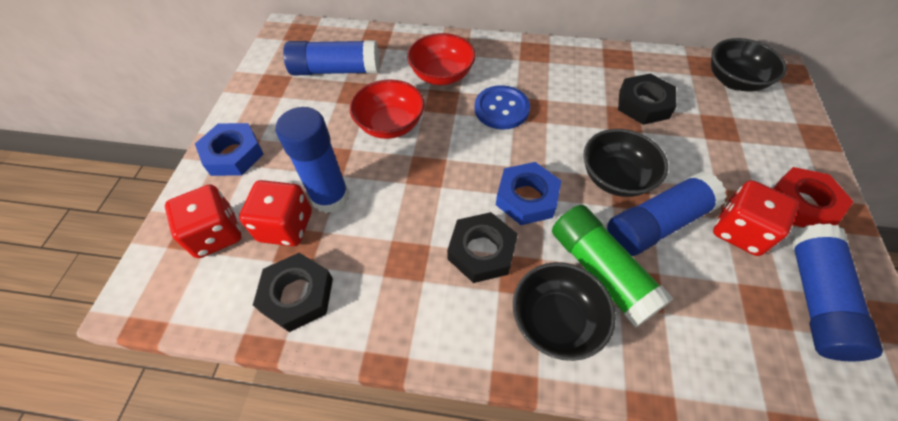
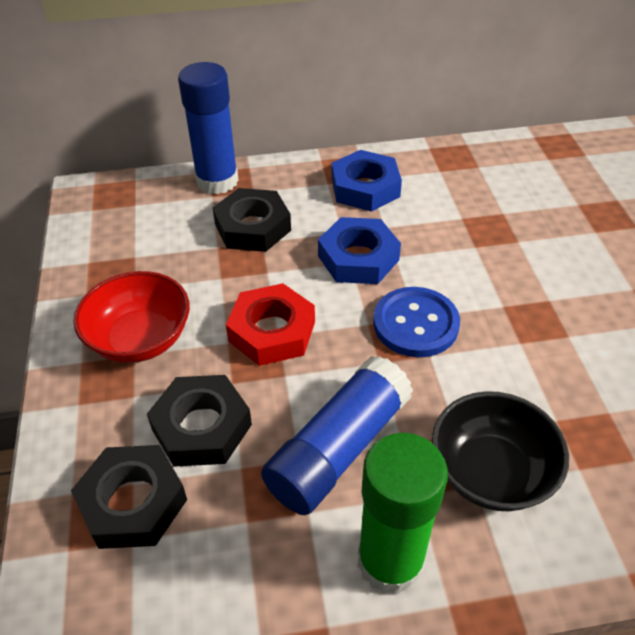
black bowl: [513,262,616,361] [583,129,668,197] [711,38,787,92] = 3 -> [432,391,569,511] = 1
blue glue stick: [276,107,349,213] [283,40,379,75] [607,172,727,256] [790,223,883,361] = 4 -> [178,62,238,194] [261,356,413,515] = 2
red bowl: [350,79,425,139] [407,33,476,85] = 2 -> [74,271,190,363] = 1
red dice: [165,185,242,258] [239,180,312,246] [713,180,799,256] = 3 -> none = 0

